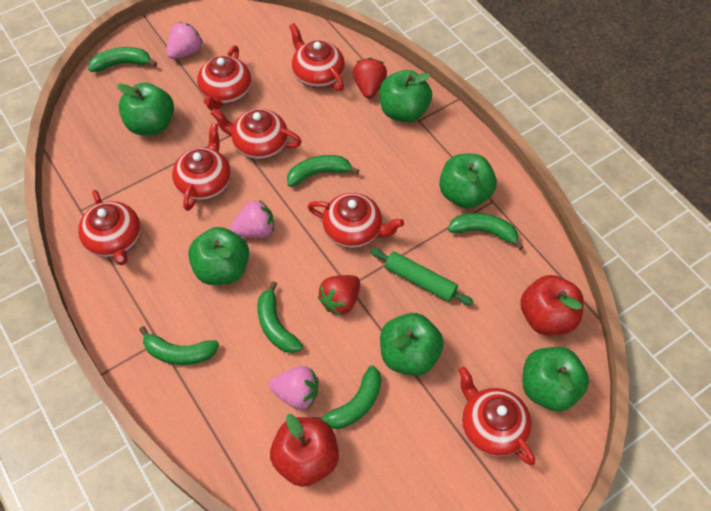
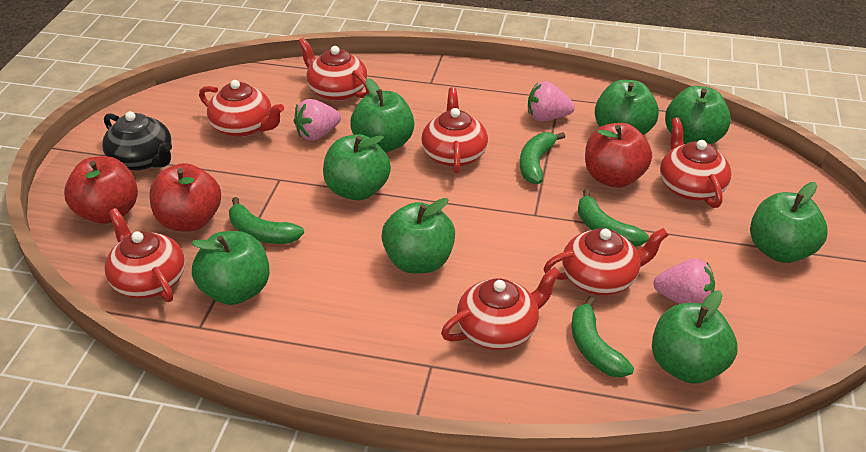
black teapot: none = 0 -> [102,111,172,171] = 1
green apple: [117,83,174,135] [188,227,249,285] [379,70,432,122] [380,313,444,376] [439,154,497,209] [522,347,589,412] = 6 -> [191,231,270,305] [323,134,391,201] [350,78,414,153] [381,198,455,274] [595,80,659,135] [652,290,738,384] [665,86,731,144] [750,182,828,263] = 8
green banana: [88,47,157,72] [139,326,219,365] [257,281,303,353] [287,155,359,187] [312,366,381,429] [448,213,523,250] = 6 -> [229,197,304,244] [520,132,565,184] [571,296,634,377] [578,189,649,247] = 4
green rolling pin: [370,248,474,305] = 1 -> none = 0
red apple: [270,414,339,487] [520,275,584,335] = 2 -> [64,156,138,224] [149,163,221,231] [585,123,652,188] = 3
red strawberry: [318,275,360,316] [353,58,387,98] = 2 -> none = 0

